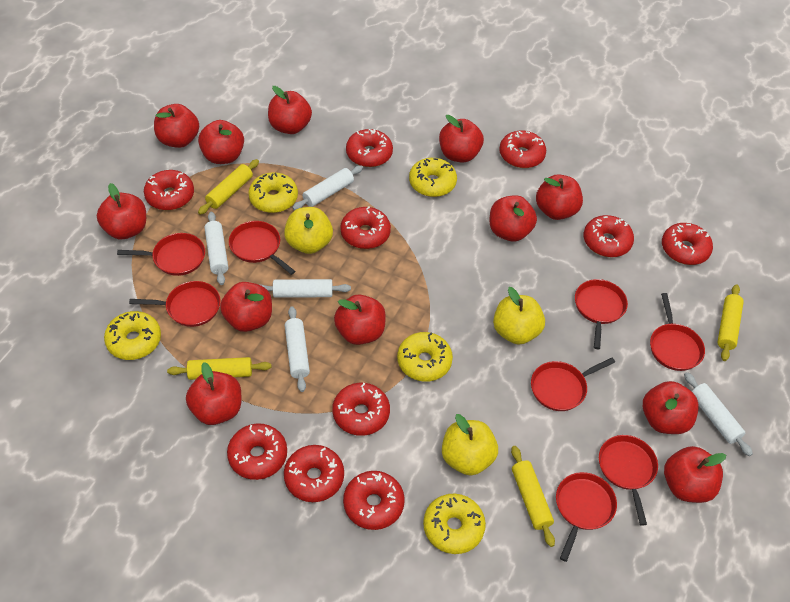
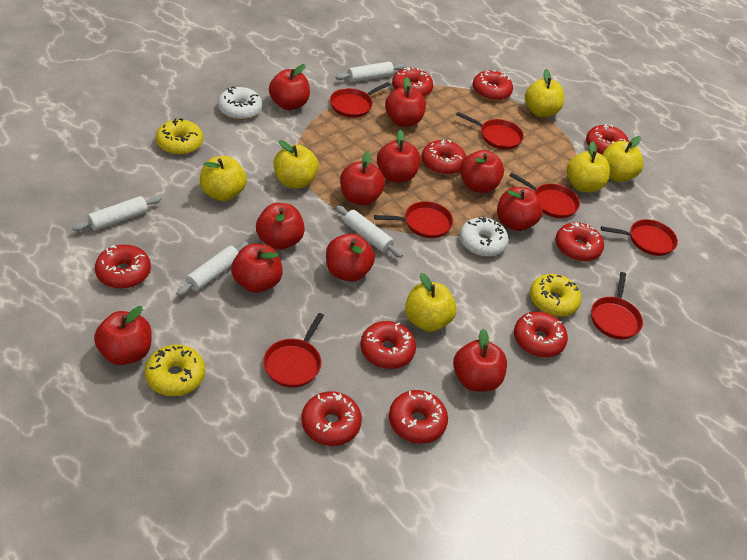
red apple: [97,183,146,239] [154,104,199,148] [186,362,241,425] [198,120,244,164] [220,282,272,332] [268,86,312,134] [334,295,386,345] [439,115,484,163] [489,195,537,241] [536,174,583,220] [643,381,699,434] [664,446,726,503] = 12 -> [94,306,152,365] [231,244,283,293] [256,203,305,250] [269,64,310,110] [326,234,375,282] [340,151,385,205] [377,130,420,183] [385,77,426,127] [453,329,507,392] [460,150,504,193] [497,187,543,231] = 11
red pan: [117,233,205,276] [129,281,221,327] [229,221,295,275] [531,358,615,411] [556,472,617,562] [575,279,628,349] [599,435,658,526] [650,293,705,371] = 8 -> [263,313,324,388] [330,82,390,118] [374,201,453,238] [456,112,524,150] [509,173,580,218] [591,272,643,339] [601,219,678,256] = 7
white donut: none = 0 -> [218,86,262,120] [460,217,509,257] = 2
white rolling pin: [204,212,228,285] [260,279,351,298] [285,306,310,392] [292,165,363,210] [684,372,753,456] = 5 -> [72,196,162,231] [176,242,249,296] [336,61,405,82] [336,205,403,258] = 4
yellow apple: [284,207,333,254] [442,414,498,476] [493,287,545,345] = 3 -> [200,156,247,201] [274,140,319,189] [405,273,457,332] [525,69,564,117] [567,141,610,192] [602,136,644,182] = 6
yellow donut: [104,311,161,360] [248,172,298,213] [397,332,453,382] [409,158,457,197] [423,493,486,554] = 5 -> [145,344,205,396] [156,118,203,155] [530,274,581,317] = 3
yellow rolling pin: [167,357,271,380] [198,159,259,215] [511,446,555,547] [717,284,744,361] = 4 -> none = 0

